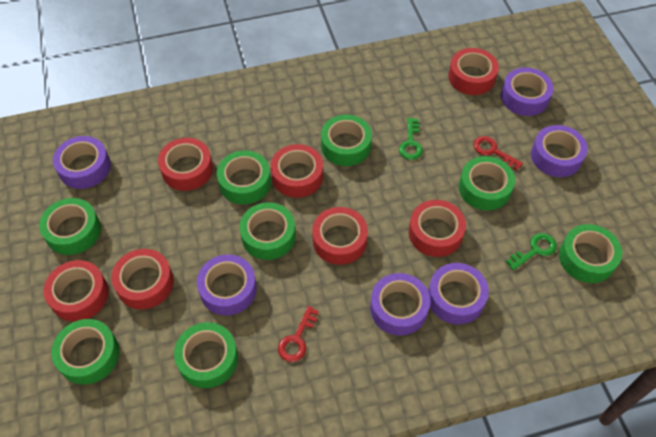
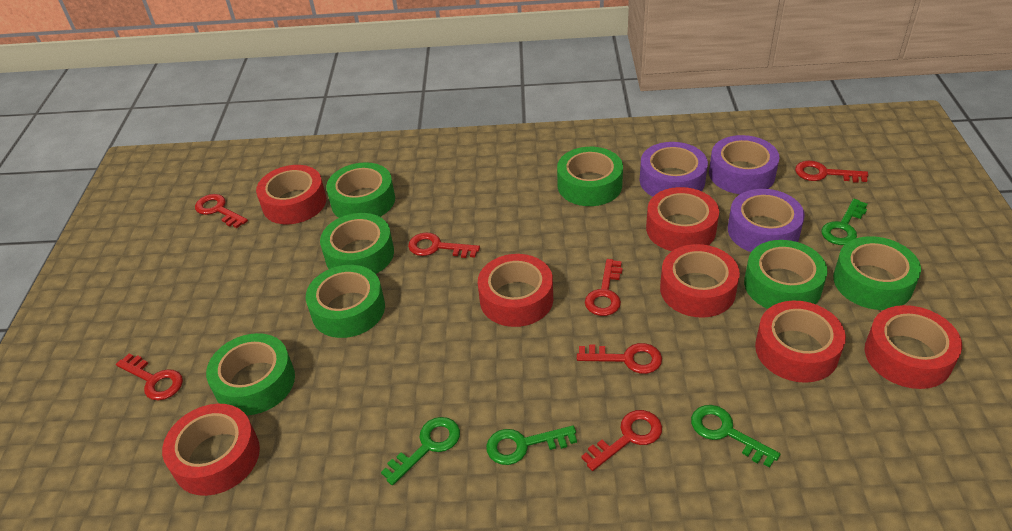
green key: [399,118,423,160] [506,233,557,270] = 2 -> [381,417,460,485] [486,425,577,465] [691,405,780,468] [821,199,867,245] = 4
green tape: [39,198,101,255] [51,319,119,385] [174,322,238,388] [217,150,271,204] [239,202,296,260] [321,115,372,166] [459,156,515,210] [559,224,622,283] = 8 -> [206,333,295,415] [306,265,385,338] [320,213,394,274] [326,162,395,218] [557,147,623,206] [744,240,828,309] [833,236,921,310] = 7
purple tape: [53,136,111,189] [197,254,257,316] [370,273,430,336] [428,263,489,324] [501,67,554,116] [531,125,588,177] = 6 -> [640,142,708,196] [709,135,779,194] [728,189,805,252] = 3
red key: [278,306,319,362] [474,136,523,170] = 2 -> [116,354,183,400] [195,194,248,228] [408,232,480,258] [577,343,662,374] [581,410,662,471] [585,259,623,316] [795,161,868,183] = 7

